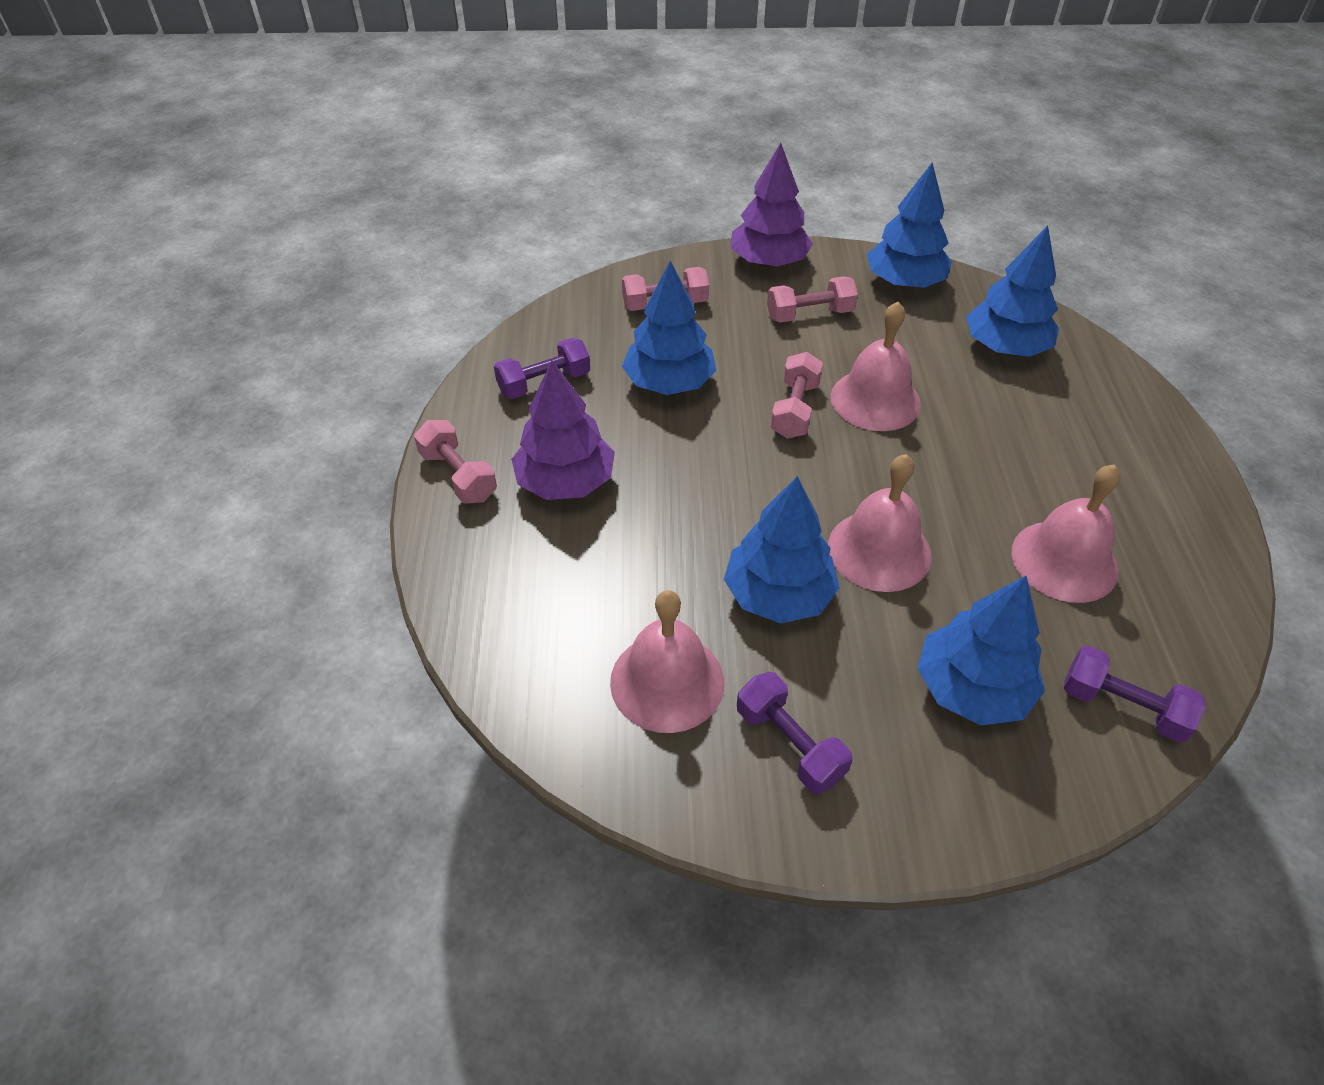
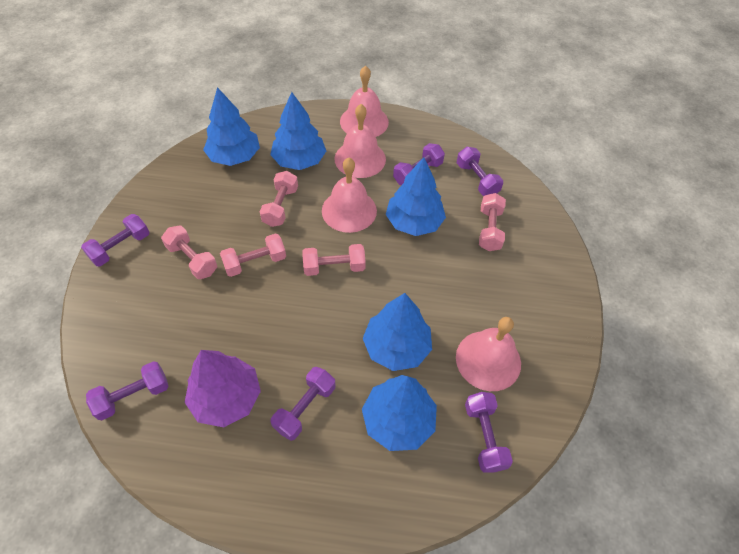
pink dumbbell: [414,420,497,504] [622,267,709,311] [767,276,858,323] [771,352,823,439] = 4 -> [161,226,217,279] [220,233,286,277] [260,171,298,227] [302,244,366,276] [479,193,506,251] = 5
purple dumbbell: [494,338,590,399] [737,672,853,794] [1064,646,1206,743] = 3 -> [81,214,150,266] [86,361,169,420] [271,367,336,441] [393,143,445,185] [457,147,503,196] [465,392,513,473] = 6
purple tree: [511,360,615,500] [731,143,813,267] = 2 -> [185,350,261,427] = 1

